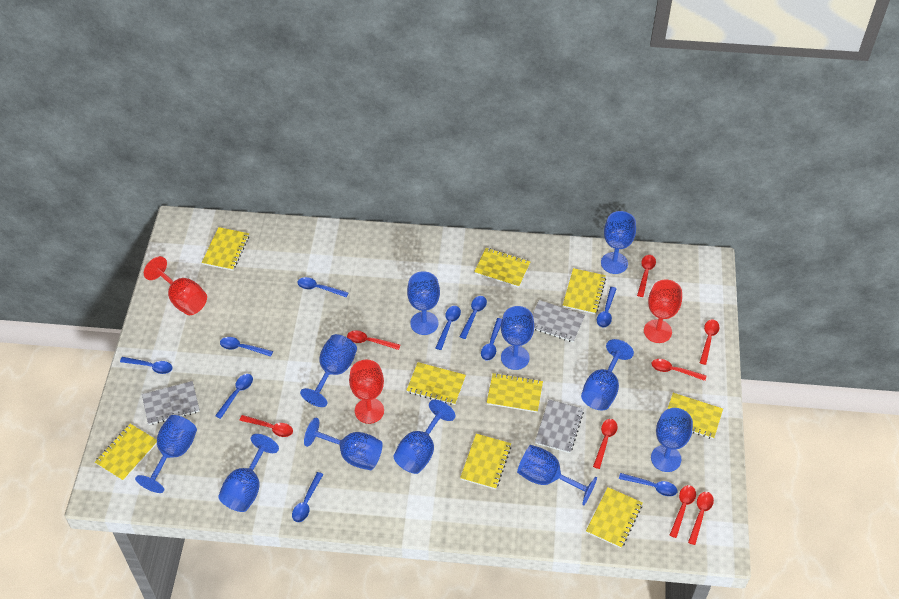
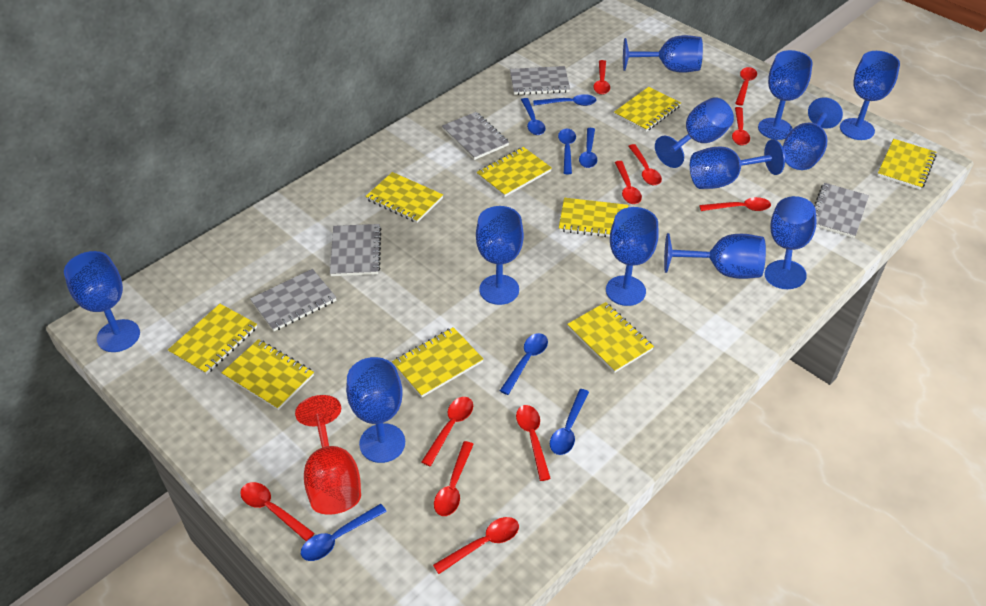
blue goblet: [135,415,197,493] [218,434,279,512] [300,334,357,407] [304,418,383,470] [394,400,456,474] [407,271,440,335] [501,306,534,370] [517,445,597,505] [581,339,634,410] [601,211,636,274] [651,408,693,472] = 11 -> [64,251,140,352] [346,357,405,463] [476,206,524,305] [606,207,659,306] [623,35,703,73] [655,97,734,168] [664,233,766,279] [690,139,785,189] [758,50,813,140] [765,196,816,289] [783,97,843,170] [840,51,900,140] = 12
blue spoon: [120,357,173,374] [215,374,253,419] [220,337,273,357] [292,472,324,522] [297,277,348,297] [436,306,461,350] [460,296,487,339] [481,318,502,360] [597,287,617,327] [619,473,677,496] = 10 -> [301,504,387,561] [500,333,548,395] [521,98,546,135] [533,94,596,106] [550,389,589,455] [558,129,576,174] [579,128,597,168] = 7
grey notebook: [142,381,200,425] [532,300,585,342] [535,399,584,453] = 3 -> [250,269,337,331] [330,224,381,276] [442,112,509,160] [510,66,570,95] [814,183,869,238] = 5
red goblet: [144,256,207,315] [349,360,384,424] [644,279,682,343] = 3 -> [295,395,361,515] = 1
red spoon: [239,415,293,437] [347,330,400,350] [593,419,618,469] [637,255,656,297] [652,359,706,381] [669,485,696,538] [688,492,714,545] [700,319,719,365] = 8 -> [240,482,314,541] [422,397,473,466] [433,517,519,574] [434,441,474,516] [516,405,551,481] [593,60,610,95] [615,161,642,204] [628,144,662,185] [699,197,771,211] [732,107,750,145] [735,67,757,106] = 11

